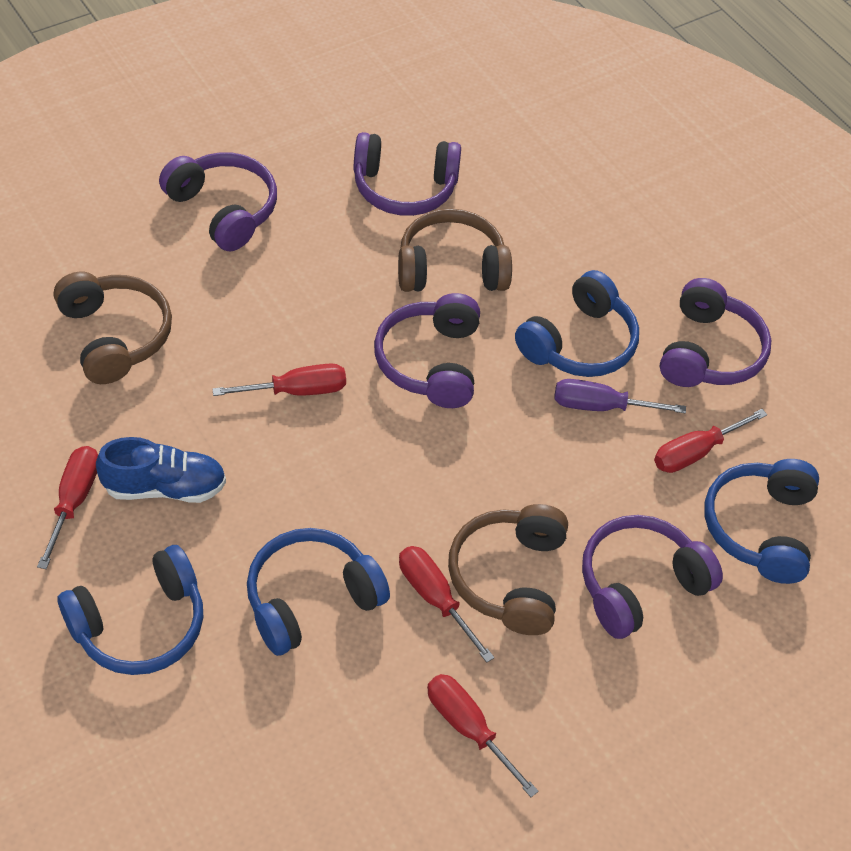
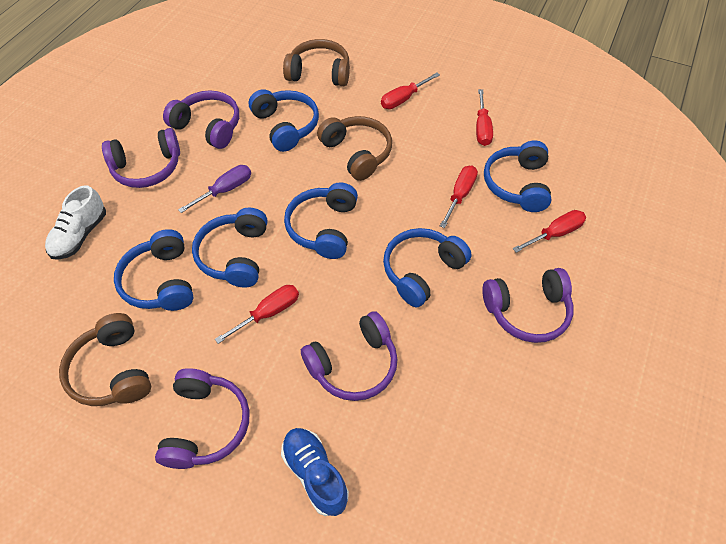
blue headphones: [58,545,203,675] [247,528,390,656] [515,270,639,377] [704,459,819,584] = 4 -> [114,229,194,311] [192,208,267,287] [249,89,319,152] [284,183,358,259] [383,228,472,307] [484,141,551,212] = 6
white shoe: none = 0 -> [45,185,106,260] = 1

